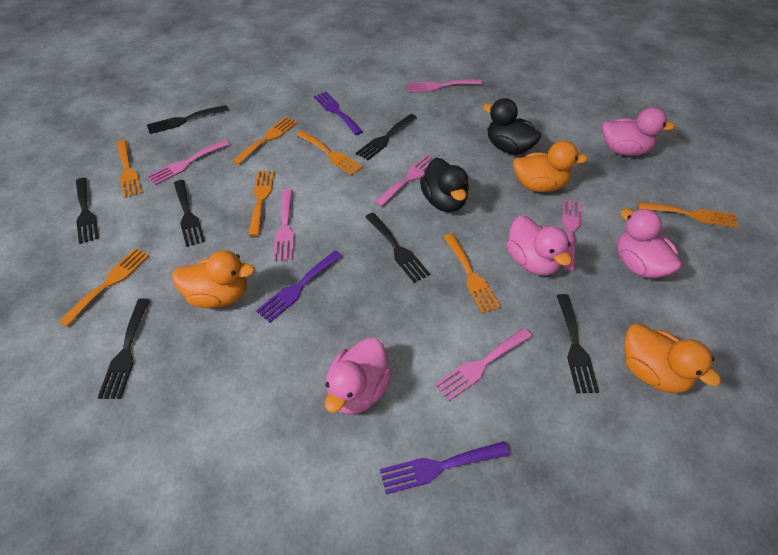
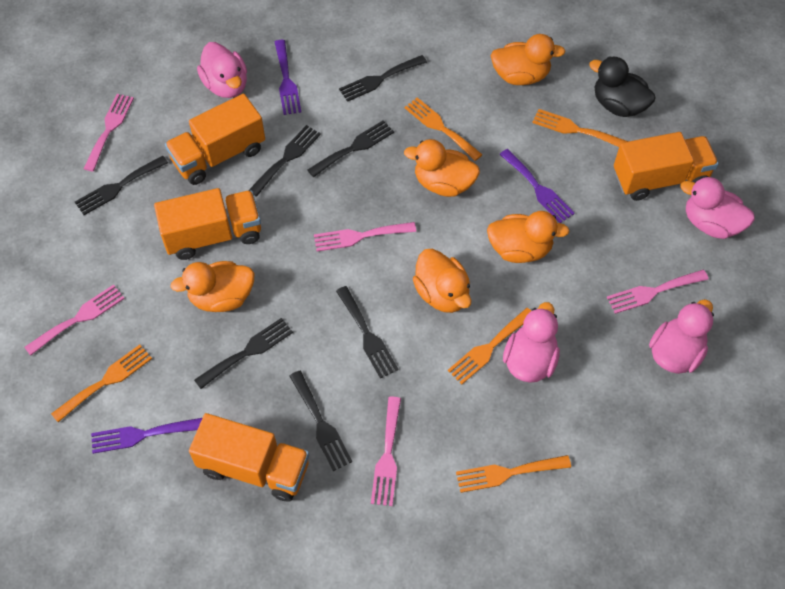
black duck: [420,158,469,212] [483,98,541,155] = 2 -> [589,56,656,117] = 1
orange duck: [172,250,255,308] [513,141,588,192] [624,324,721,393] = 3 -> [170,261,255,312] [404,139,480,197] [413,249,471,313] [487,211,569,263] [491,34,565,85] = 5
orange fork: [59,248,149,327] [117,140,142,198] [232,117,297,165] [248,171,274,236] [296,131,363,175] [443,233,501,314] [638,202,738,228] = 7 -> [51,345,152,422] [404,97,482,161] [448,308,531,384] [456,455,571,493] [532,109,628,147] = 5
orange truck: none = 0 -> [154,188,261,260] [165,94,265,185] [189,413,309,502] [614,132,719,201] = 4
pink fork: [147,140,230,185] [273,189,294,261] [374,155,434,207] [407,79,482,92] [435,328,532,401] [562,199,581,271] = 6 -> [24,284,125,356] [83,94,134,172] [314,222,416,252] [371,397,401,506] [607,270,709,314] = 5

